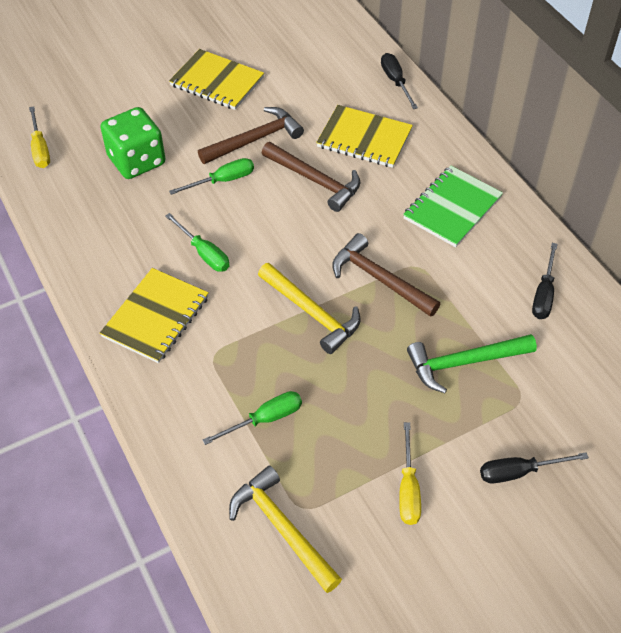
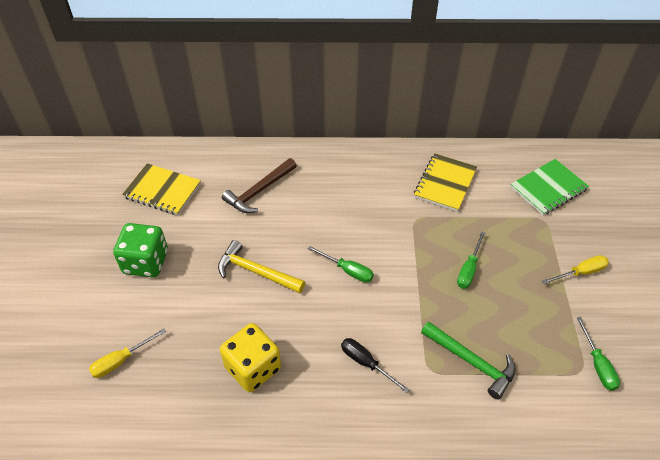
black screwdriver: [381,53,418,109] [480,452,589,483] [532,243,558,319] = 3 -> [341,338,410,393] = 1
brown hammer: [198,107,304,164] [262,142,360,212] [332,233,440,317] = 3 -> [222,158,297,213] = 1
yellow dice: none = 0 -> [220,323,281,392] = 1
yellow hammer: [229,465,342,593] [258,263,361,354] = 2 -> [218,240,305,293] = 1
yellow notebook: [100,268,209,363] [169,49,264,110] [316,105,413,168] = 3 -> [122,163,201,215] [414,153,477,212] = 2

